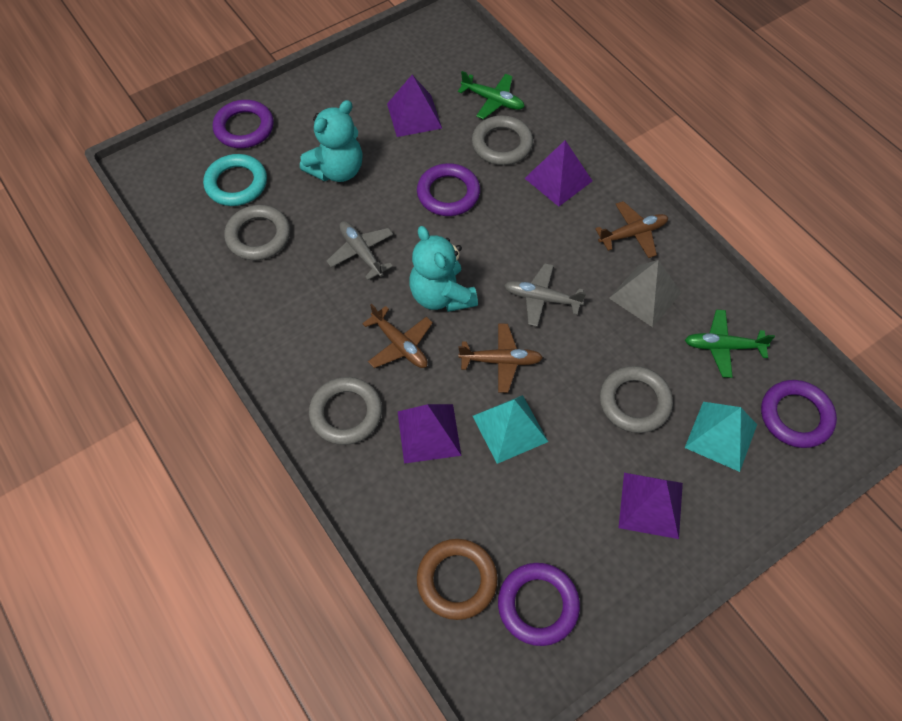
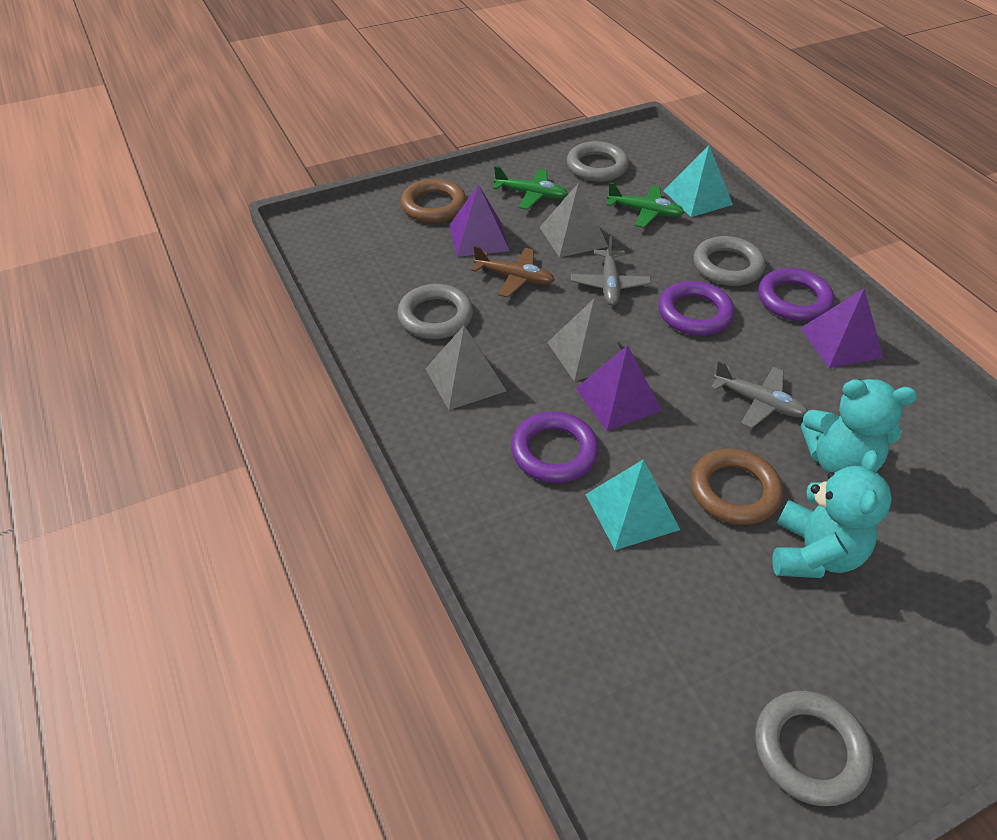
brown plane: [362,304,433,368] [458,323,543,393] [595,201,668,258] = 3 -> [471,246,555,298] = 1
brown ring: [417,539,498,620] = 1 -> [401,179,467,223] [691,448,783,525] = 2
grey pyramid: [609,260,681,327] = 1 -> [426,326,507,410] [540,183,608,258] [547,299,621,382] = 3
purple pyramid: [387,75,442,137] [398,404,461,464] [525,140,592,207] [618,473,683,539] = 4 -> [449,184,510,257] [576,345,662,431] [801,289,883,368] = 3
purple ring: [213,100,274,148] [417,163,480,216] [498,563,580,646] [761,380,837,448] = 4 -> [511,412,599,483] [658,281,734,336] [758,268,834,321] = 3
turquoise ring: [203,154,267,206] = 1 -> none = 0

